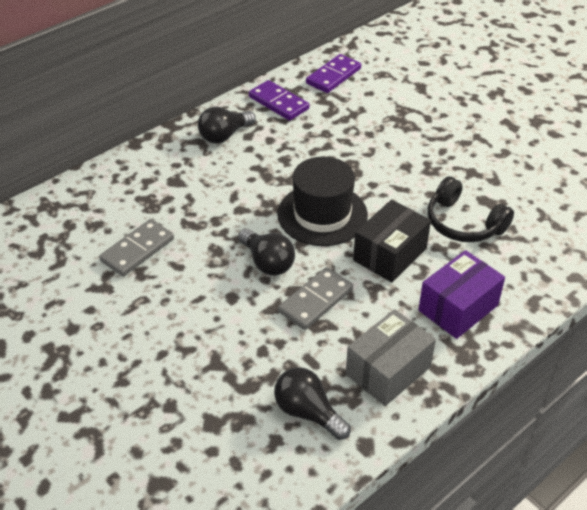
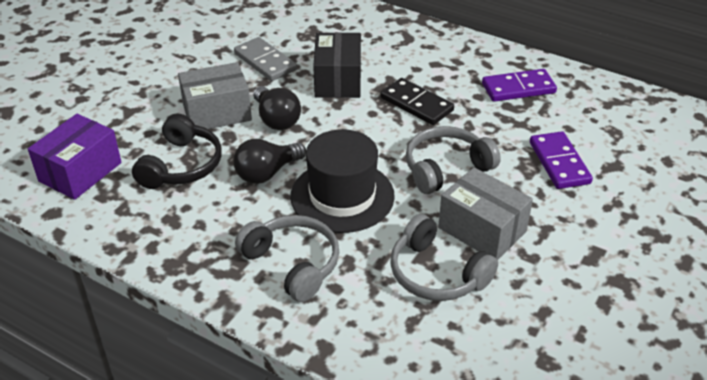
black domino: none = 0 -> [381,78,454,125] = 1
black light bulb: [198,107,256,144] [238,229,295,276] [274,367,351,440] = 3 -> [233,139,306,184] [253,86,301,130] = 2
grey box: [346,309,436,406] = 1 -> [178,62,252,129] [438,167,533,260] = 2
grey domino: [99,219,174,276] [278,267,353,330] = 2 -> [234,37,297,81] = 1
grey headphones: none = 0 -> [235,215,339,302] [390,214,498,301] [406,126,501,194] = 3

